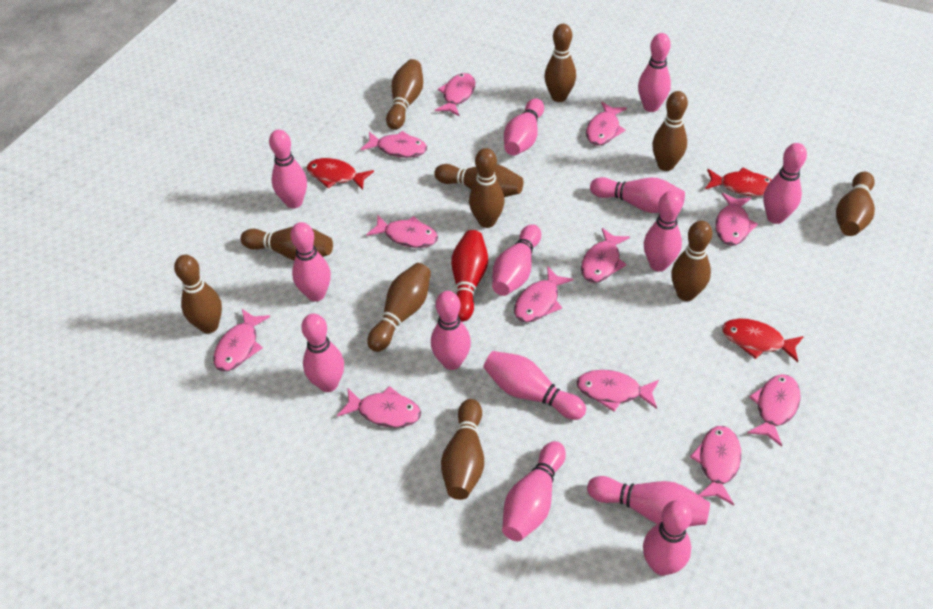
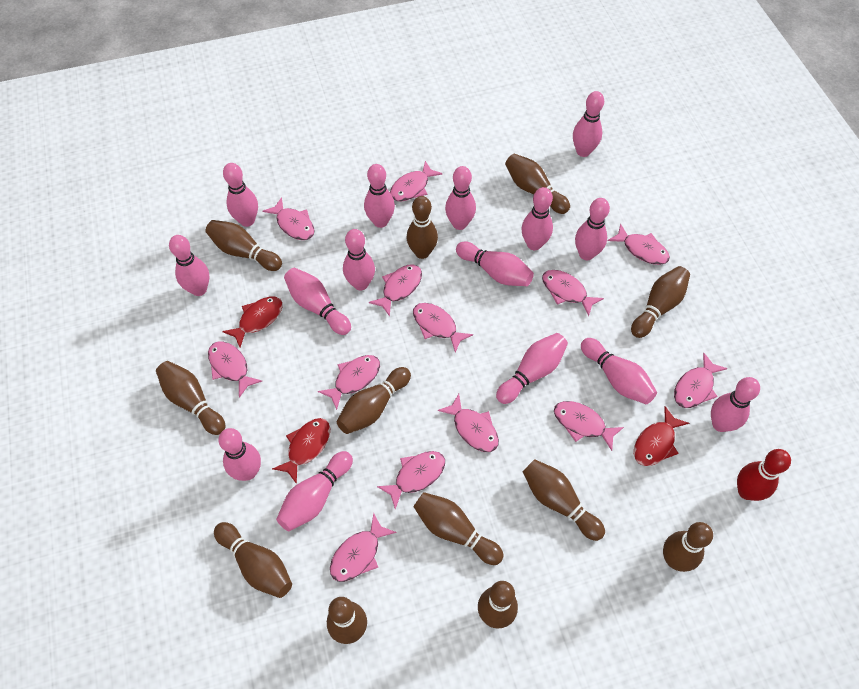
brown bowling pin: [174,255,222,333] [240,227,333,261] [367,263,431,352] [386,59,423,130] [434,164,523,197] [441,399,484,500] [469,148,505,228] [544,24,576,102] [652,91,688,171] [671,221,712,301] [836,172,875,236] = 11 -> [156,361,226,435] [205,220,282,271] [214,522,292,598] [327,597,367,644] [337,367,411,434] [406,196,438,259] [413,492,504,565] [478,581,518,628] [505,153,570,214] [523,459,605,541] [631,266,690,338] [663,522,713,572] = 12
pink bowling pin: [269,130,307,209] [290,222,331,302] [301,313,344,392] [431,291,471,370] [483,351,586,420] [492,224,541,296] [502,441,566,541] [504,98,544,156] [587,476,710,527] [590,177,685,213] [638,33,671,112] [643,500,692,576] [644,191,682,272] [763,143,807,224] = 14 -> [169,235,209,296] [218,428,261,481] [223,163,258,227] [276,451,353,531] [284,268,351,335] [343,229,375,290] [364,164,395,228] [445,166,476,230] [456,241,534,286] [496,333,568,404] [521,187,553,250] [573,91,604,157] [575,198,610,260] [581,338,657,404] [711,377,760,432] = 15
pink fish: [213,309,270,371] [337,386,421,428] [360,131,427,158] [366,215,438,248] [435,73,475,116] [514,266,574,322] [576,370,659,412] [581,228,630,283] [586,102,627,146] [690,426,741,505] [716,193,758,245] [747,374,801,447] = 12 -> [208,342,262,398] [262,197,315,240] [318,355,380,410] [330,512,396,582] [369,264,422,317] [377,451,445,509] [390,161,443,202] [413,303,473,353] [438,394,499,452] [542,270,604,316] [554,401,624,451] [608,224,670,265] [674,353,728,408] = 13

